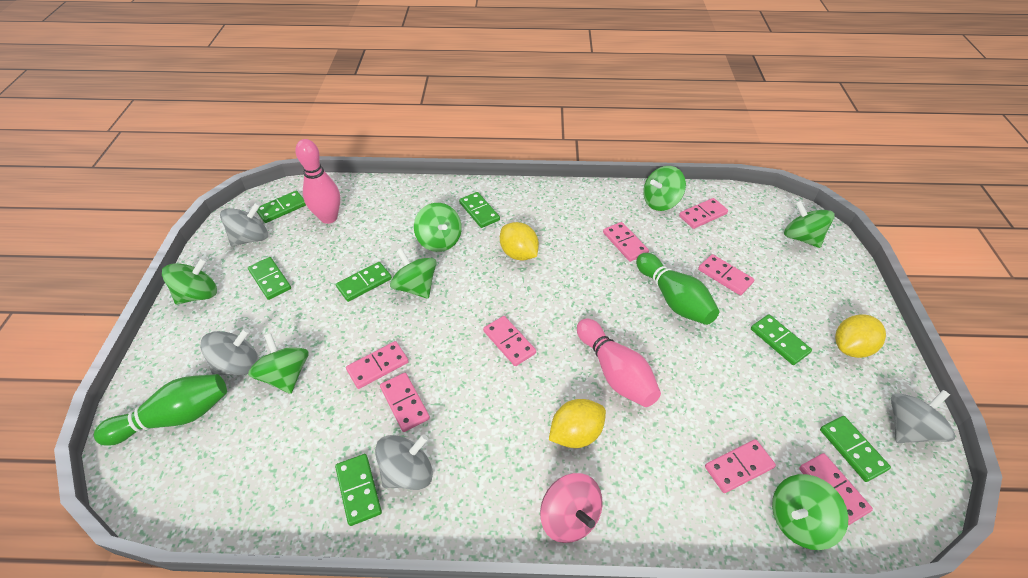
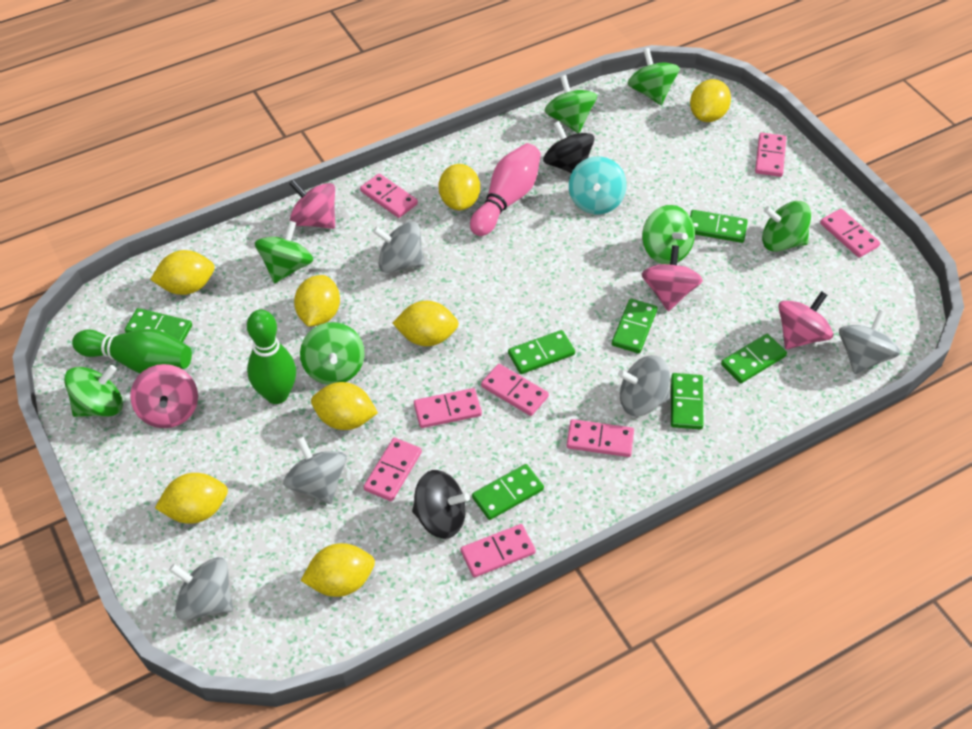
black spinning top: none = 0 -> [412,470,470,539] [543,121,595,173] = 2
grey spinning top: [200,328,259,376] [220,203,268,246] [375,434,433,490] [891,390,955,443] = 4 -> [169,557,233,620] [283,437,346,504] [373,221,425,273] [618,355,670,416] [839,310,900,374] = 5
pink bowling pin: [295,139,340,224] [577,318,661,407] = 2 -> [470,143,541,236] = 1
pink spinning top: [540,473,603,543] = 1 -> [130,364,198,428] [289,180,335,229] [642,245,703,311] [778,291,833,349] = 4
turquoise spinning top: none = 0 -> [569,156,627,214] = 1
yellow lemon: [500,222,539,261] [549,399,606,448] [835,314,886,358] = 3 -> [150,250,215,295] [155,473,228,524] [294,275,340,327] [300,543,375,597] [311,382,378,430] [393,301,459,346] [438,164,480,210] [690,79,731,122] = 8

